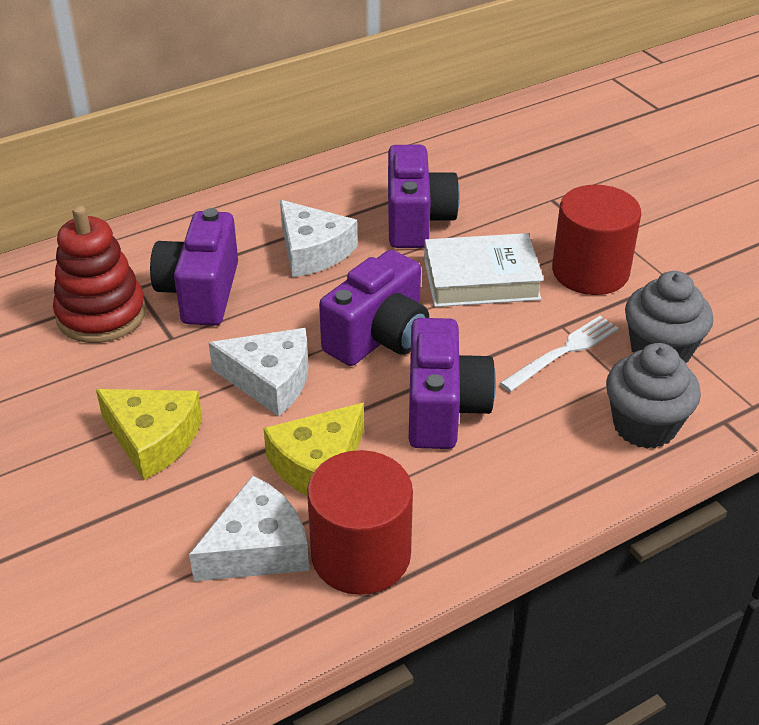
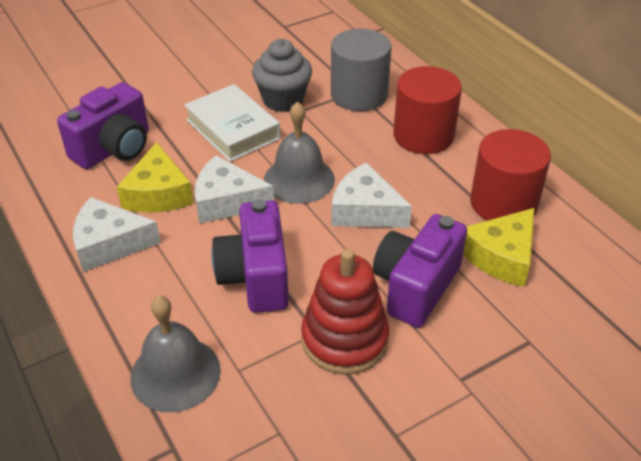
grey bell: none = 0 -> [130,296,221,413] [264,102,335,204] = 2
grey cupcake: [606,343,701,449] [625,271,713,363] = 2 -> [252,39,312,112] = 1
grey cylinder: none = 0 -> [331,29,392,111] = 1
purple camera: [150,208,238,326] [319,250,429,366] [388,145,460,248] [409,318,496,449] = 4 -> [57,82,149,169] [211,199,289,313] [373,214,467,328] = 3
white fork: [500,316,619,392] = 1 -> none = 0

